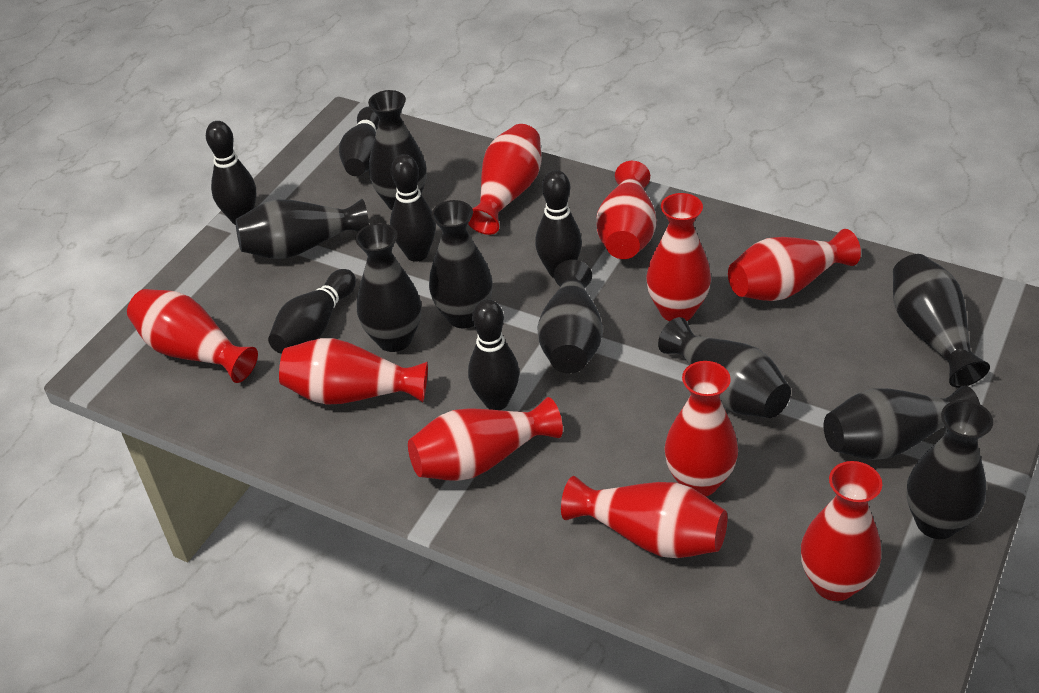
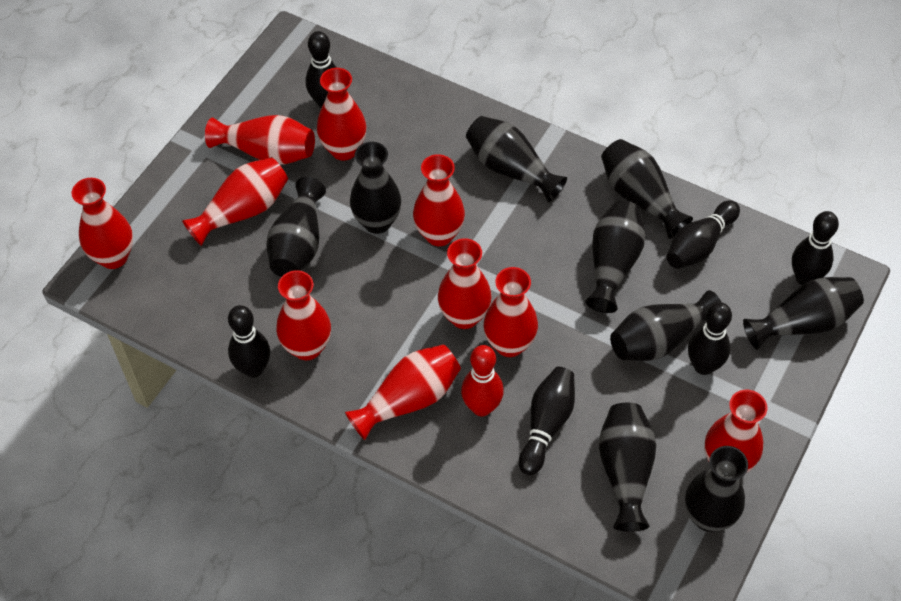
red bowling pin: none = 0 -> [461,345,504,416] = 1

